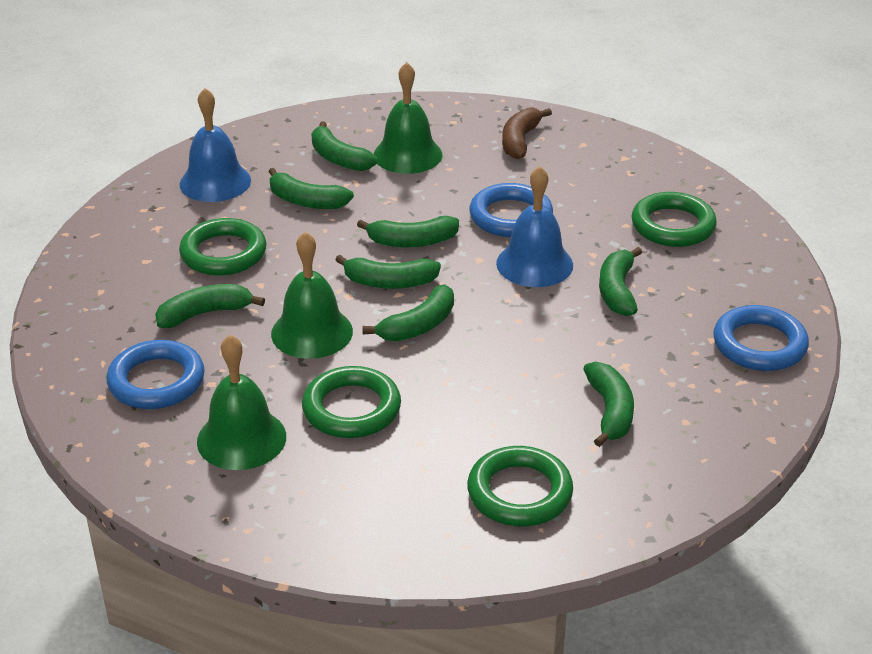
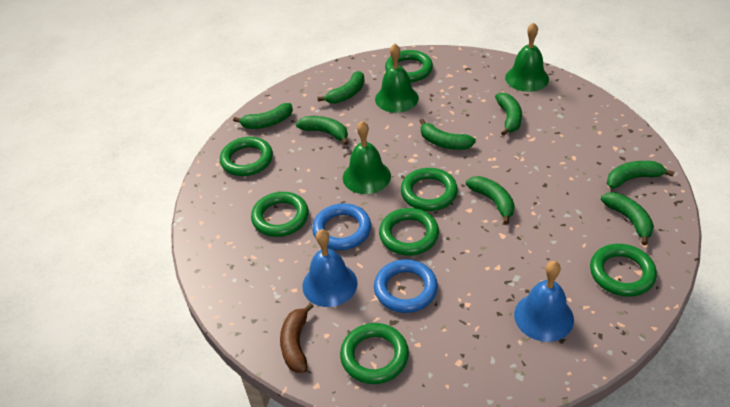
blue ring: [106,340,205,409] [469,183,553,237] [713,305,809,371] = 3 -> [312,203,371,250] [374,259,438,313] = 2
green ring: [179,218,267,276] [302,366,401,438] [467,446,573,526] [631,192,717,247] = 4 -> [220,137,273,176] [251,192,309,237] [340,323,409,384] [379,208,439,255] [385,50,433,82] [401,168,458,211] [590,244,657,297] = 7

